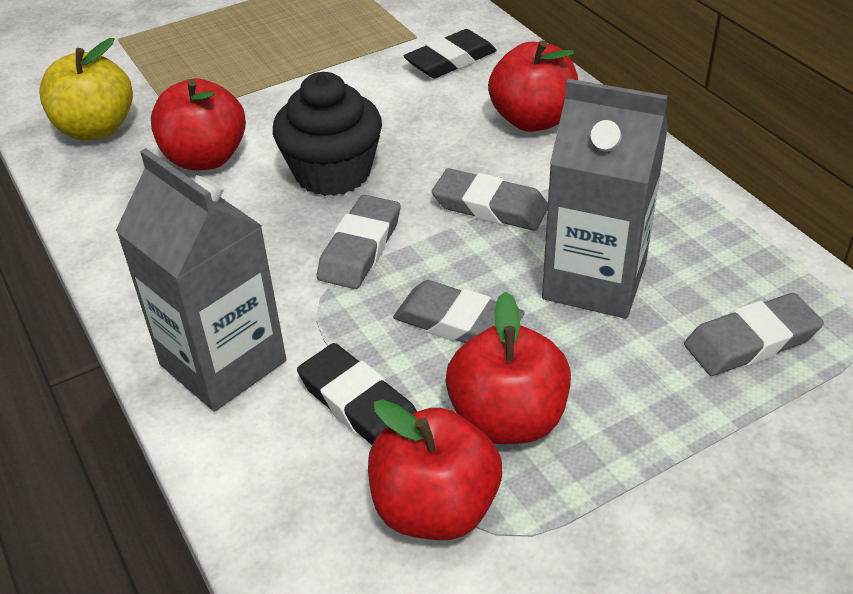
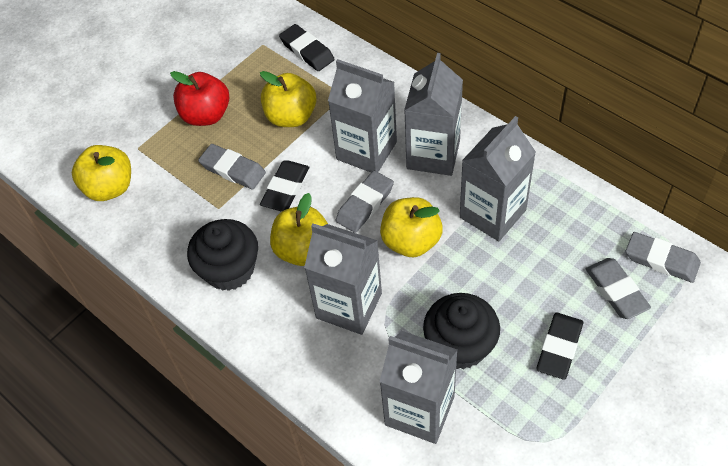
black cupcake: [273,72,382,196] = 1 -> [187,219,258,291] [423,293,500,370] = 2
black eraser: [297,343,417,445] [404,29,497,78] = 2 -> [260,160,309,212] [279,24,335,71] [536,313,583,380] = 3
grey carton: [116,148,286,411] [542,79,668,319] = 2 -> [304,224,382,335] [328,59,397,172] [380,331,458,444] [404,53,463,176] [460,116,536,241] = 5
red apple: [151,78,246,170] [368,400,502,540] [446,292,571,444] [488,40,578,132] = 4 -> [170,71,229,126] = 1
yellow apple: [39,38,133,140] = 1 -> [72,145,131,201] [260,71,317,127] [270,193,328,266] [380,197,443,257] = 4

